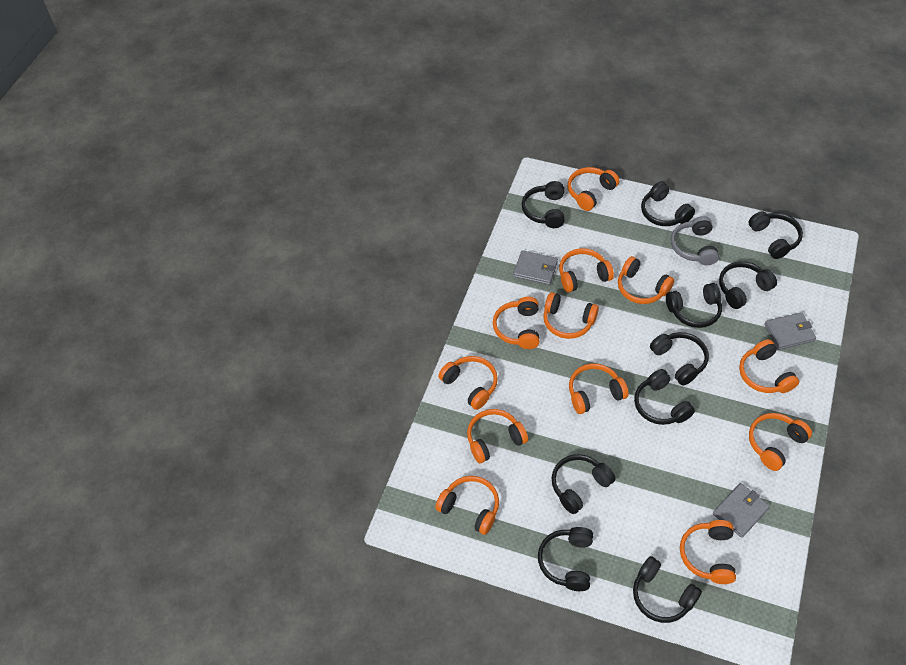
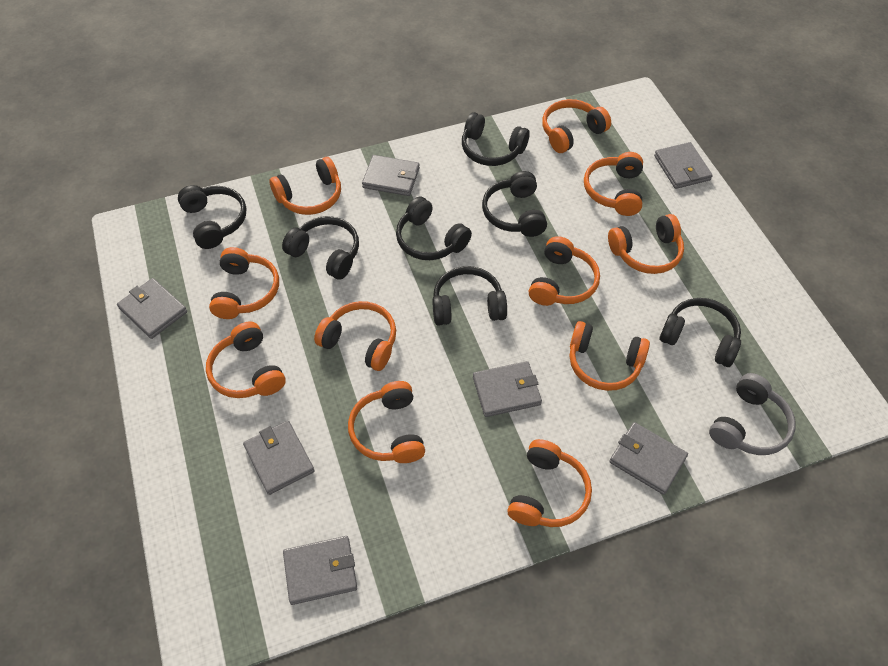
black headphones: [522,181,565,228] [538,527,593,591] [552,454,615,514] [633,556,702,623] [634,369,695,425] [641,181,695,226] [650,332,709,385] [666,283,722,328] [719,261,777,309] [748,211,803,259] = 10 -> [178,185,246,249] [282,216,359,280] [396,197,472,260] [432,266,507,326] [462,112,530,166] [482,171,547,237] [660,298,741,367] = 7
grey wallet: [513,250,558,285] [713,483,770,538] [764,312,816,350] = 3 -> [117,278,187,339] [243,421,314,495] [283,536,357,605] [362,155,420,196] [473,361,542,417] [609,422,688,495] [654,142,713,189] = 7
orange headphones: [435,476,499,535] [438,356,498,410] [467,409,528,463] [493,297,540,349] [543,292,599,339] [559,248,614,292] [568,167,619,211] [569,364,629,414] [618,256,674,304] [680,520,736,584] [739,339,799,393] [749,413,812,471] = 12 -> [206,322,286,398] [209,247,279,319] [269,157,341,215] [314,301,396,371] [348,381,425,463] [507,439,592,527] [529,236,600,306] [542,99,611,153] [570,321,650,391] [584,152,643,216] [608,214,684,274] = 11

